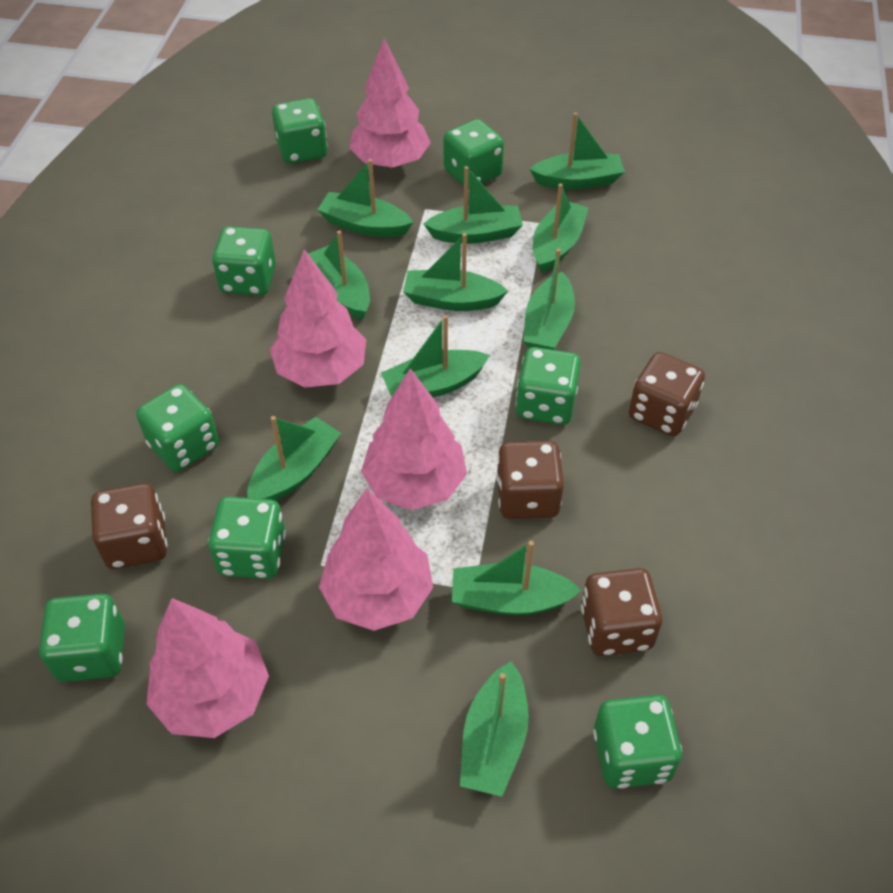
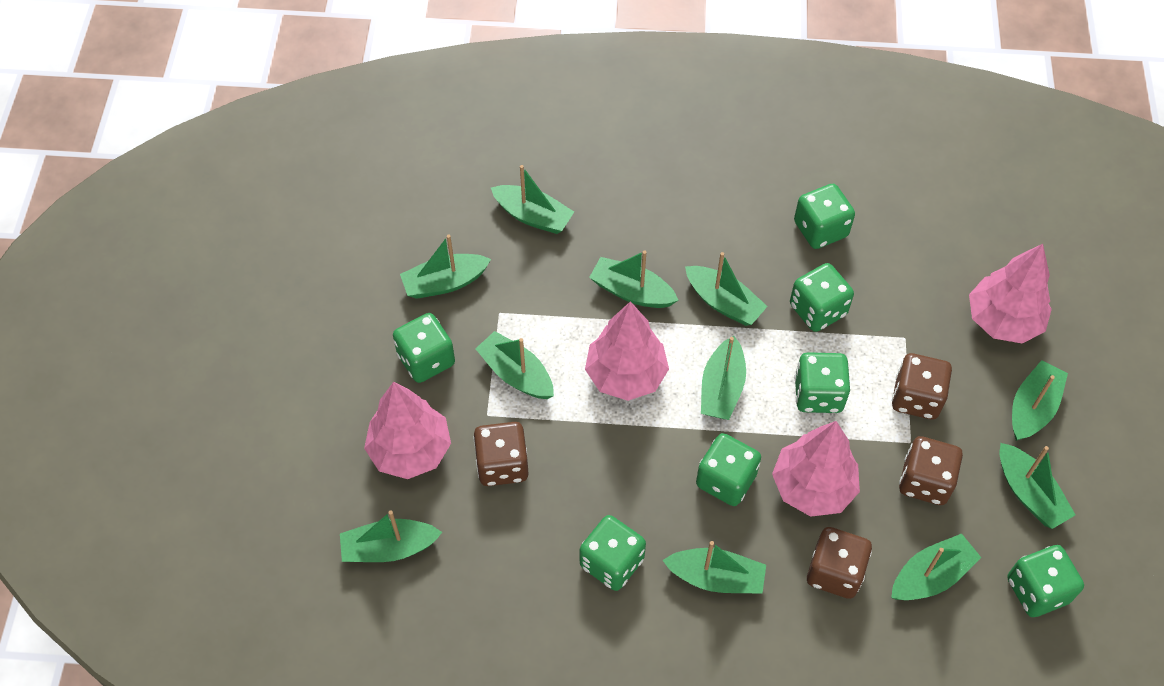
green dice: [39,594,125,682] [136,384,219,472] [208,497,286,579] [212,226,276,296] [272,98,328,164] [444,119,504,189] [516,347,581,425] [593,695,682,789] = 8 -> [393,313,455,383] [580,515,646,591] [696,433,761,506] [790,263,854,332] [794,184,855,249] [795,352,850,413] [1007,545,1084,617] = 7
pink tree: [146,598,269,738] [270,249,366,388] [319,488,433,631] [349,38,431,168] [361,368,467,510] = 5 -> [364,382,451,479] [585,301,669,401] [772,421,860,517] [969,244,1052,344] = 4

